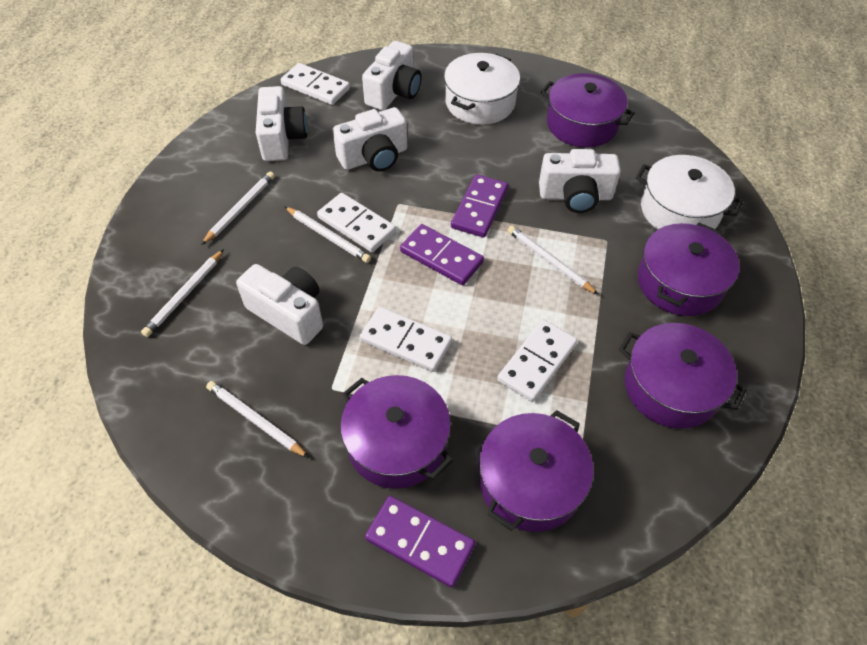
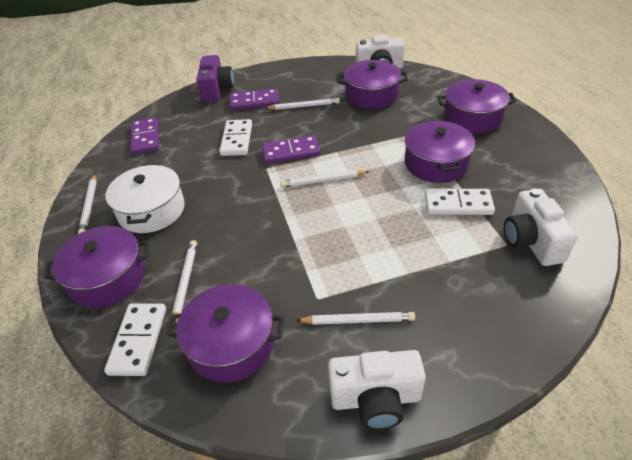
purple camera: none = 0 -> [196,55,234,102] = 1
white camera: [236,264,323,345] [256,86,308,161] [333,107,407,172] [362,41,422,110] [539,149,621,213] = 5 -> [328,350,426,430] [356,35,404,69] [504,189,578,266] = 3
white domino: [281,63,350,105] [317,193,396,252] [360,307,452,372] [497,320,578,402] = 4 -> [104,304,166,376] [219,119,252,156] [425,189,495,215] = 3
white pot: [444,53,520,125] [636,155,743,230] = 2 -> [105,164,185,233] = 1

